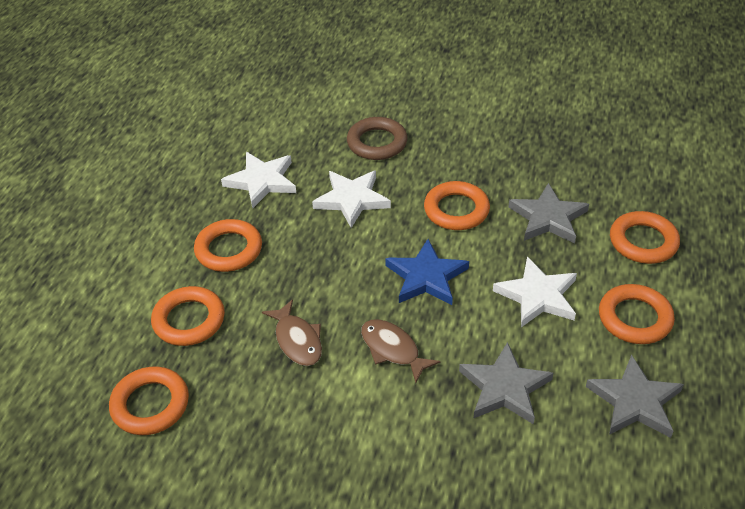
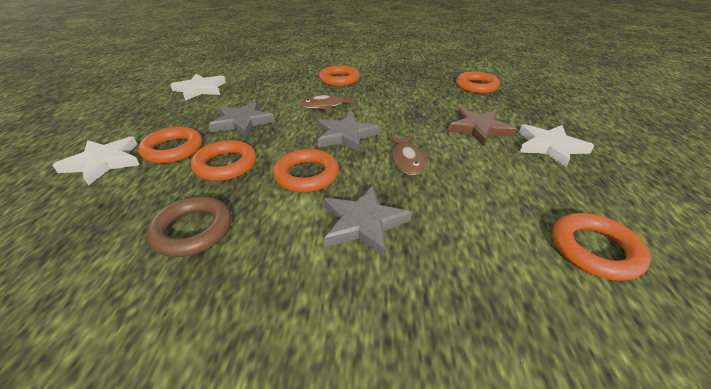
blue star: [385,239,469,305] = 1 -> none = 0
brown star: none = 0 -> [448,108,517,146] = 1

